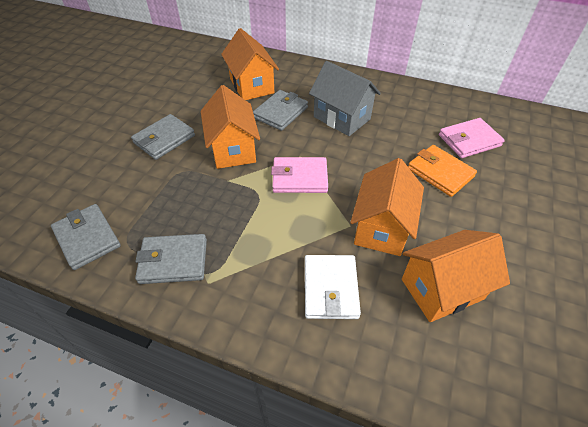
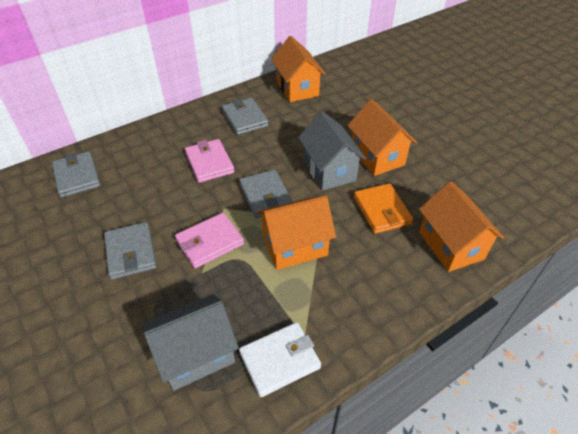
grey house: [309,61,381,136] = 1 -> [143,294,239,391] [298,111,366,191] = 2

